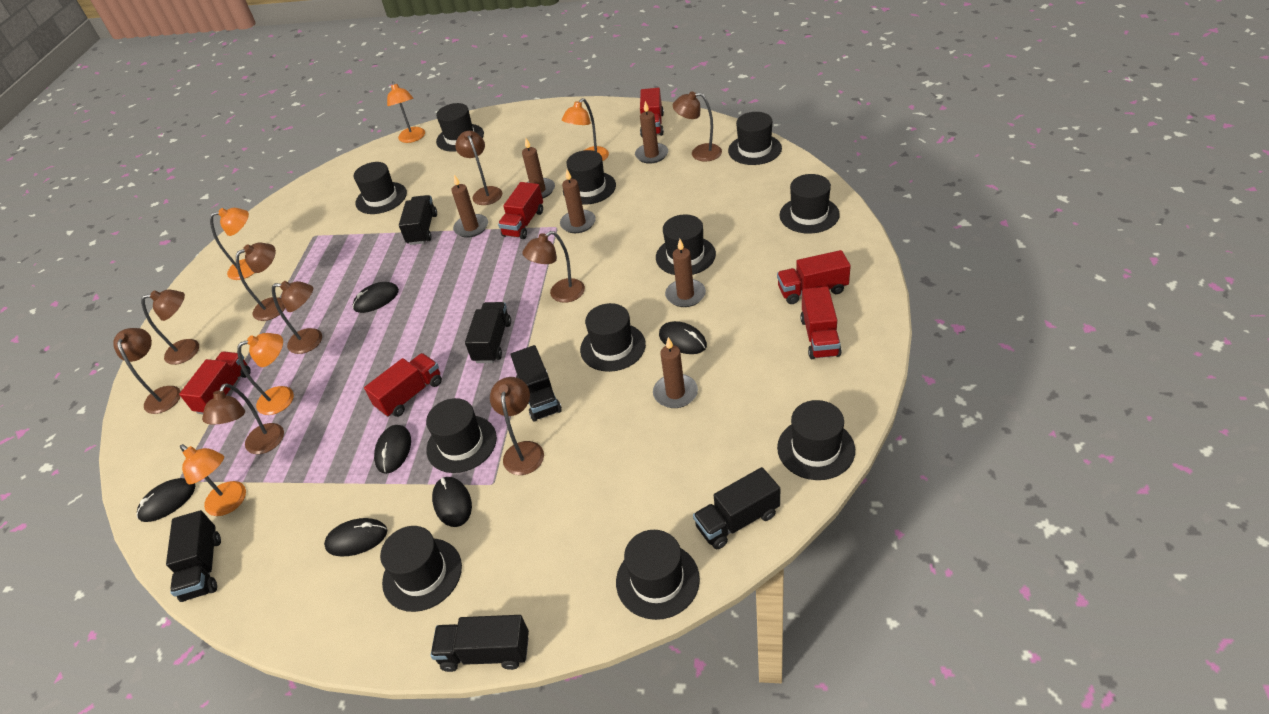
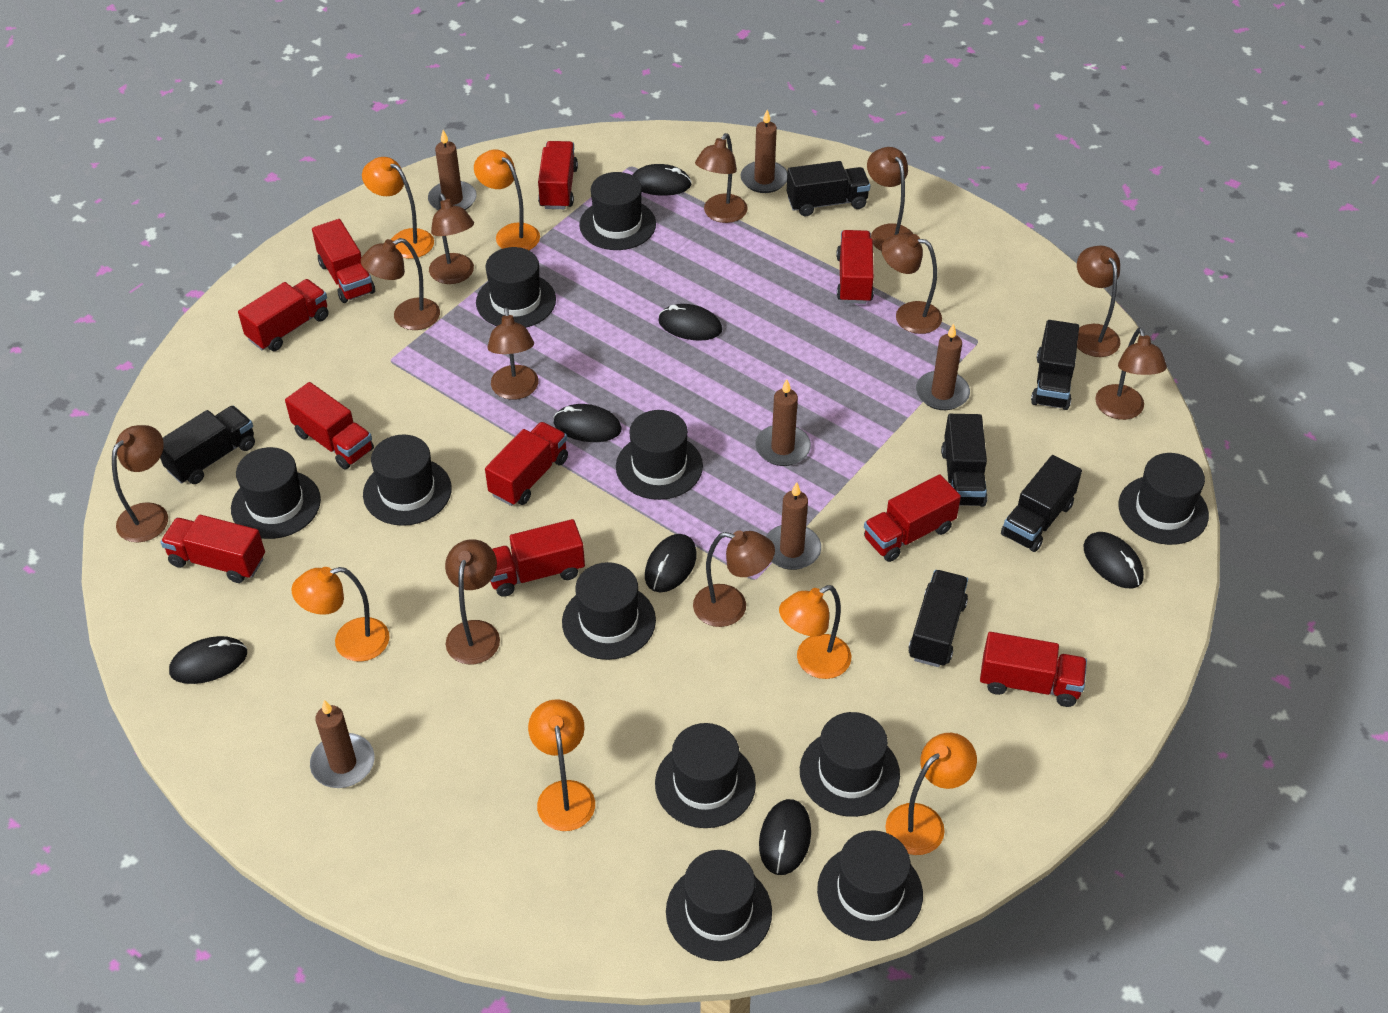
black mouse: [137,478,195,522] [324,518,387,556] [353,282,399,313] [374,425,411,474] [432,477,472,527] [659,321,707,354] = 6 -> [169,636,247,684] [554,404,622,442] [632,164,692,196] [645,534,697,592] [658,304,722,341] [759,799,811,875] [1084,532,1144,588] = 7
brown lamp: [113,328,181,414] [141,289,199,365] [202,383,284,454] [236,243,285,321] [272,281,322,354] [455,131,502,205] [490,377,544,475] [522,231,585,303] [673,91,722,162] = 9 -> [112,425,168,543] [361,238,440,330] [429,194,474,284] [445,539,500,664] [487,308,539,400] [693,531,775,627] [695,133,748,223] [867,147,913,251] [881,233,942,334] [1077,246,1120,357] [1095,327,1167,420] = 11
orange lamp: [180,444,246,516] [210,208,254,280] [237,333,294,415] [387,81,425,143] [562,98,609,161] = 5 -> [291,567,390,662] [362,157,434,259] [474,150,540,250] [528,699,595,831] [779,585,851,679] [885,733,977,855] = 6
red truck: [179,351,251,414] [364,353,442,417] [498,182,543,239] [640,88,664,137] [777,250,851,304] [800,287,842,359] = 6 -> [160,515,265,583] [238,279,328,351] [285,382,374,470] [312,219,375,303] [485,422,568,506] [490,519,585,597] [538,141,578,209] [836,230,874,304] [864,474,961,562] [980,632,1087,707] = 10

